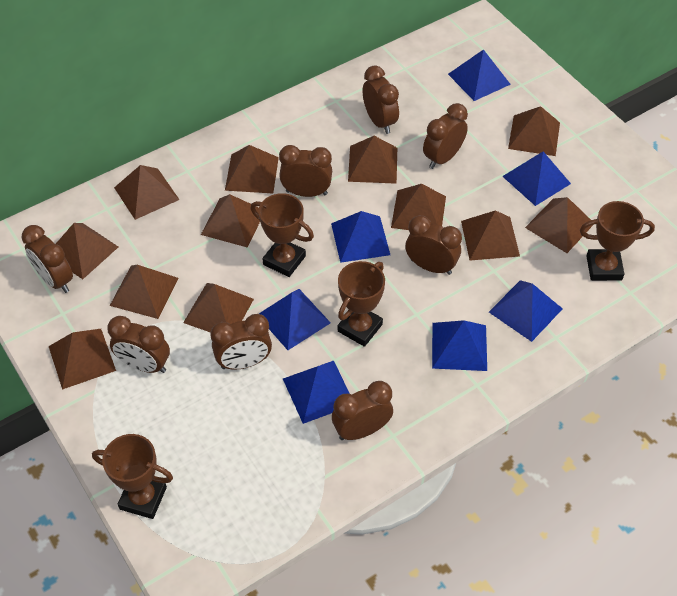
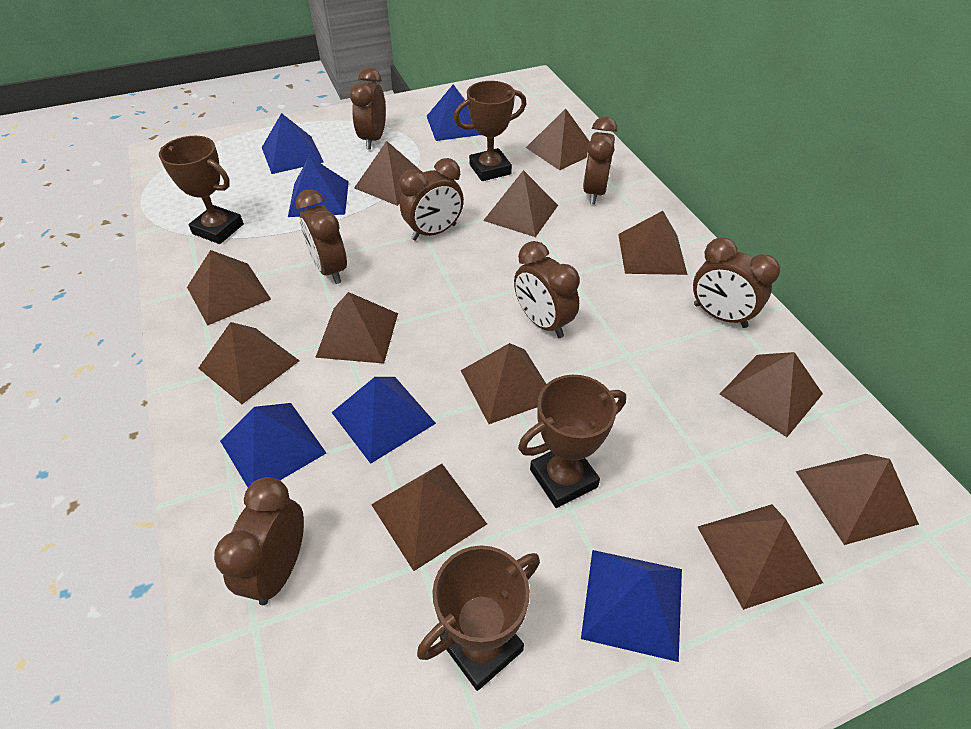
blue pyramid: [259,289,331,350] [283,361,350,424] [331,211,390,263] [432,320,487,371] [448,49,511,101] [489,280,563,342] [502,152,571,206] = 7 -> [220,403,326,488] [262,113,323,174] [288,156,349,217] [331,377,436,464] [427,84,481,141] [581,550,682,662] = 6
brown clock: [21,225,73,293] [107,316,170,373] [210,314,272,370] [279,145,332,197] [332,381,393,440] [363,65,399,134] [405,215,462,275] [423,103,468,169] = 8 -> [214,477,304,605] [296,189,347,284] [350,67,386,149] [399,158,464,240] [514,241,580,338] [583,116,618,204] [693,237,780,328] = 7

